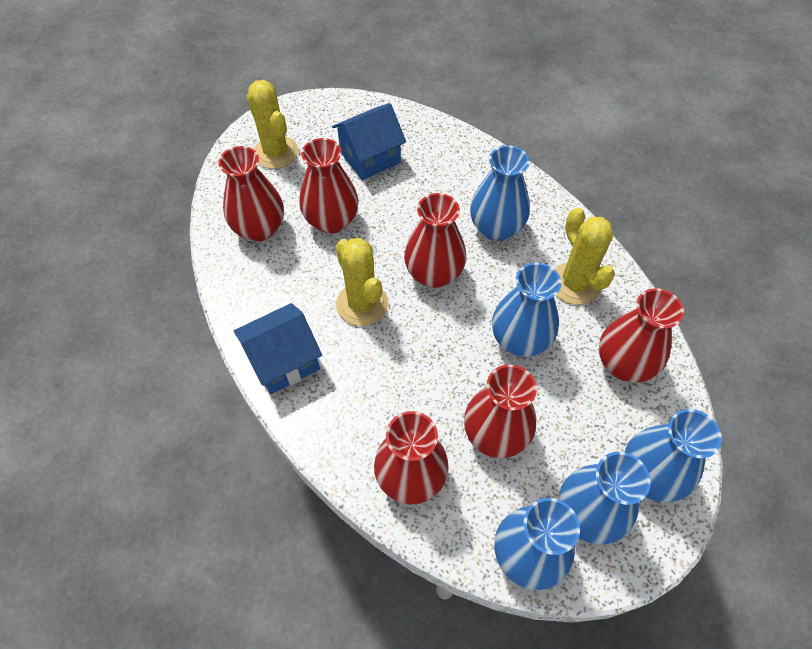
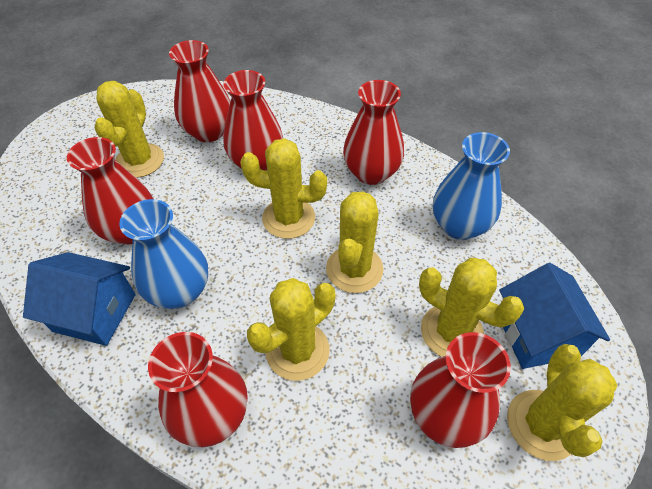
blue vase: [470,145,530,241] [492,263,562,357] [494,498,580,590] [559,452,651,544] [625,409,722,502] = 5 -> [119,199,208,309] [433,132,510,240] = 2
yellow cactus: [247,80,299,169] [336,238,388,326] [555,208,615,305] = 3 -> [94,81,164,178] [240,138,327,239] [247,278,335,381] [326,191,384,293] [419,258,524,357] [507,344,617,461] = 6

